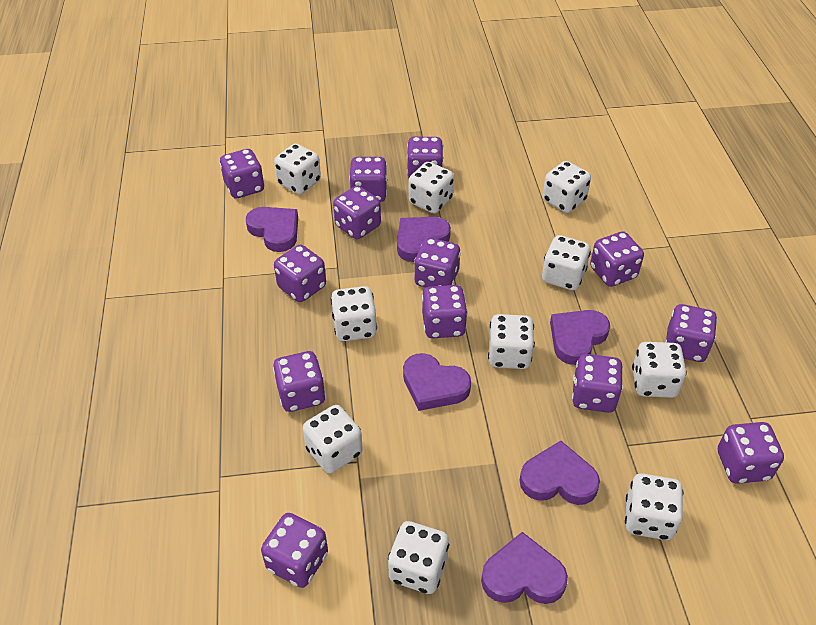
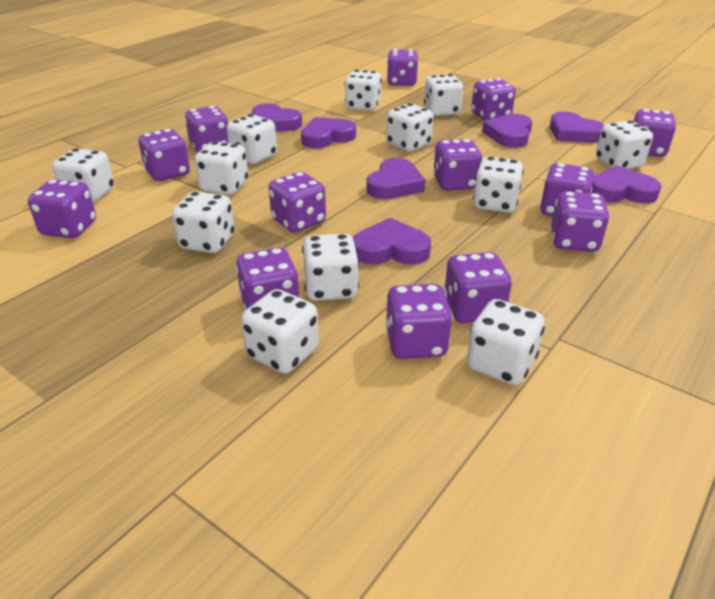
purple heart: [246,207,298,252] [397,217,451,262] [403,353,471,411] [481,532,568,604] [519,441,600,505] [550,310,610,365] = 6 -> [252,103,302,132] [301,117,356,148] [353,218,431,265] [366,158,425,199] [482,114,532,148] [550,111,604,143] [591,165,661,203] = 7
white dice: [274,144,321,194] [303,405,363,473] [331,286,377,341] [388,521,449,594] [409,162,454,213] [488,314,535,369] [542,235,591,290] [543,161,591,213] [625,473,683,540] [632,342,687,398] = 10 -> [52,148,114,202] [172,191,234,253] [195,141,248,195] [227,114,277,164] [241,289,319,374] [302,234,359,301] [345,70,382,111] [386,103,433,152] [424,74,464,116] [466,299,545,385] [473,157,524,213] [596,121,653,169] = 12

